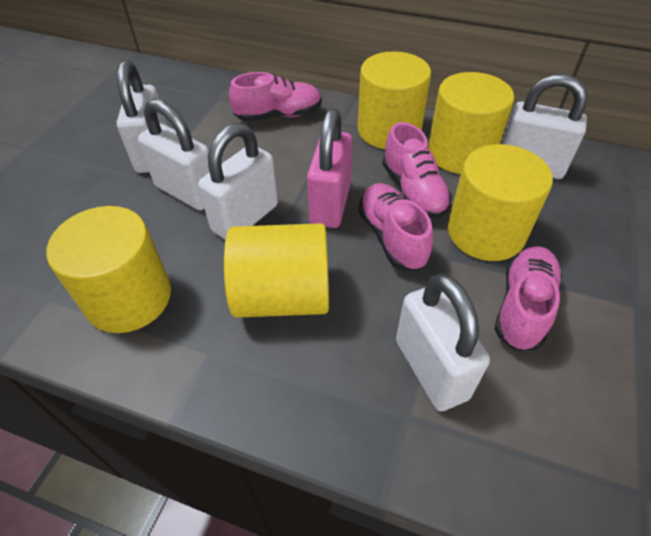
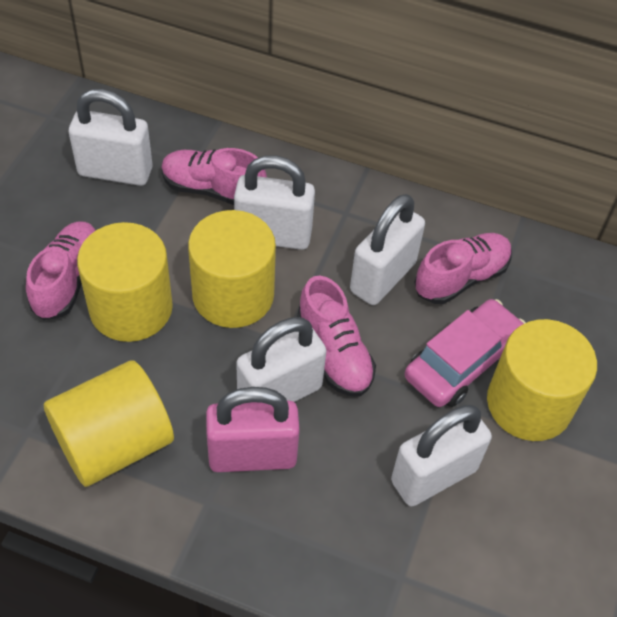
pink car: none = 0 -> [405,299,526,407] = 1
yellow cylinder: [46,206,171,333] [224,223,329,318] [358,51,431,149] [428,72,514,174] [448,144,553,261] = 5 -> [44,360,174,487] [77,222,173,342] [188,210,276,328] [487,319,597,441] = 4

